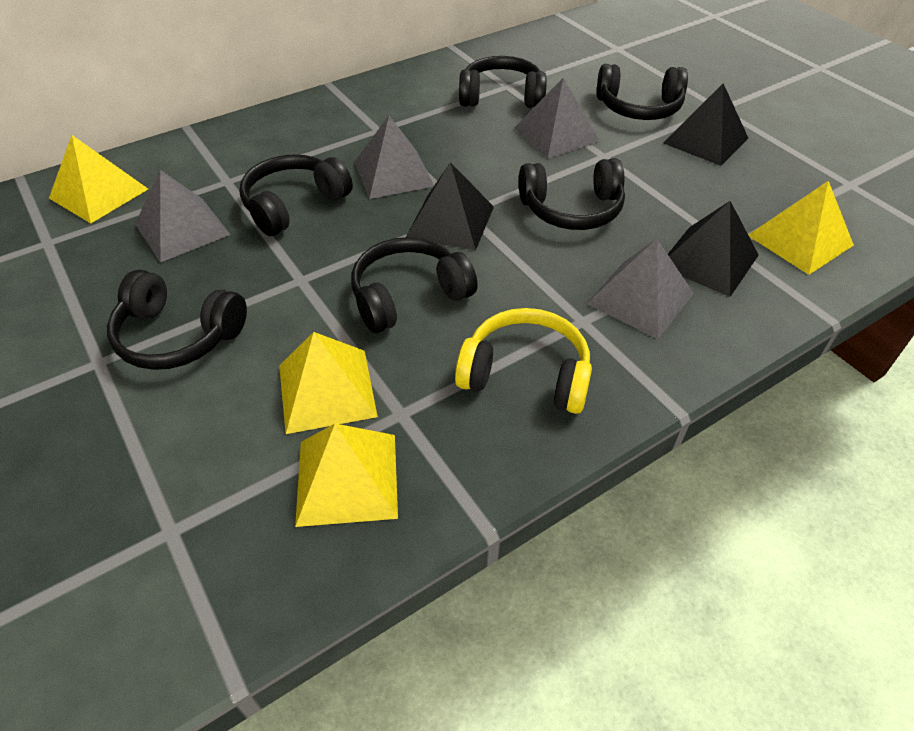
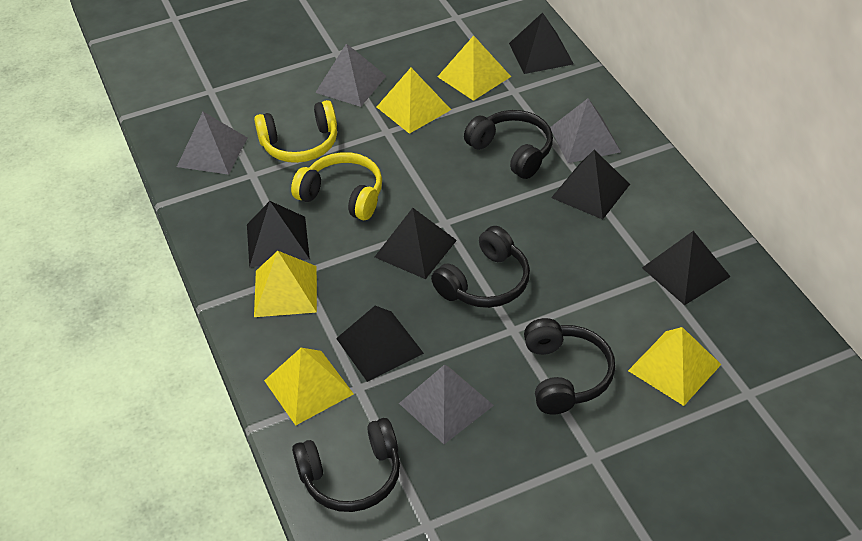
black headphones: [107,270,247,370] [239,154,353,236] [351,237,478,333] [459,56,547,108] [519,158,625,230] [597,64,688,120] = 6 -> [292,418,400,512] [431,226,530,308] [464,110,553,179] [524,318,615,415] = 4
black pyramid: [406,162,494,250] [663,83,748,166] [668,201,759,297] = 3 -> [247,201,310,267] [336,306,424,382] [375,208,457,279] [509,12,574,74] [551,150,630,220] [642,231,731,305] = 6
yellow headphones: [455,308,592,414] = 1 -> [254,100,337,163] [291,152,382,220] = 2
yellow pyramid: [49,135,148,223] [279,332,378,434] [295,424,398,527] [749,181,854,275] = 4 -> [254,251,317,317] [264,348,354,426] [377,68,451,134] [438,36,511,101] [628,327,721,406] = 5

